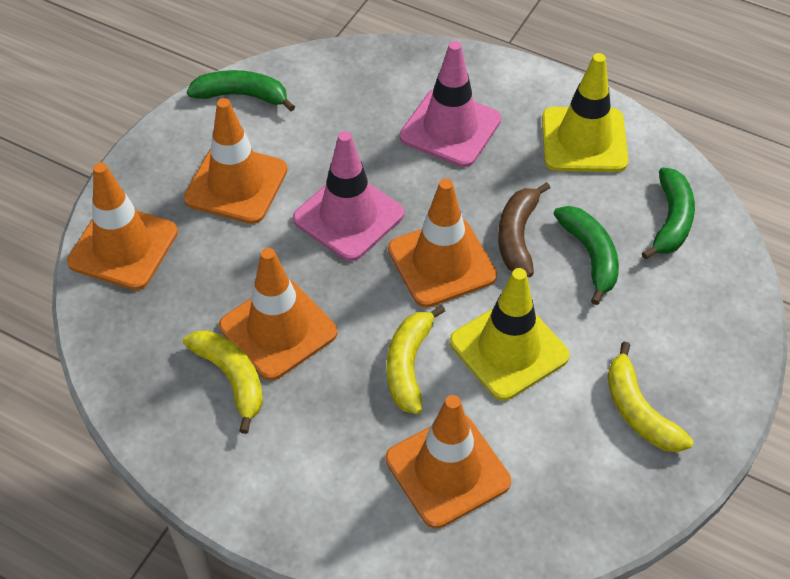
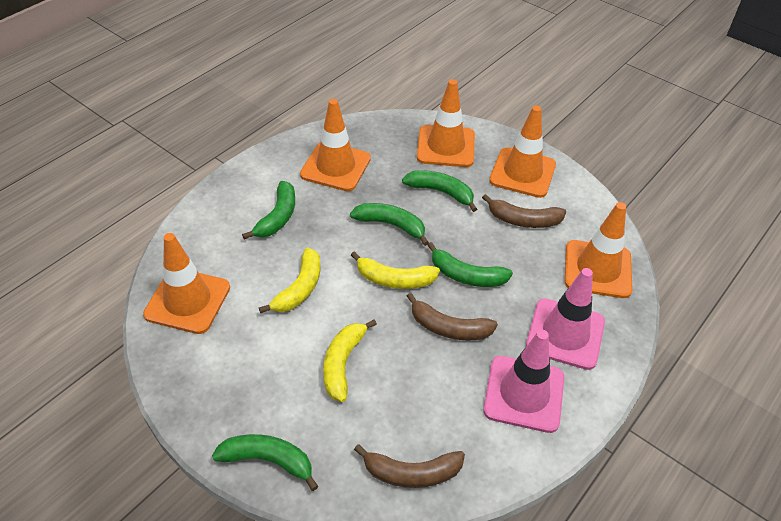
brown banana: [498,182,550,277] = 1 -> [354,444,465,488] [407,293,498,340] [482,194,566,228] = 3
green banana: [187,70,295,111] [553,206,619,305] [642,167,695,259] = 3 -> [212,434,318,491] [242,181,295,239] [350,203,429,246] [402,170,477,212] [427,242,513,287] = 5
yellow traffic cone: [450,268,570,401] [542,53,628,172] = 2 -> none = 0

